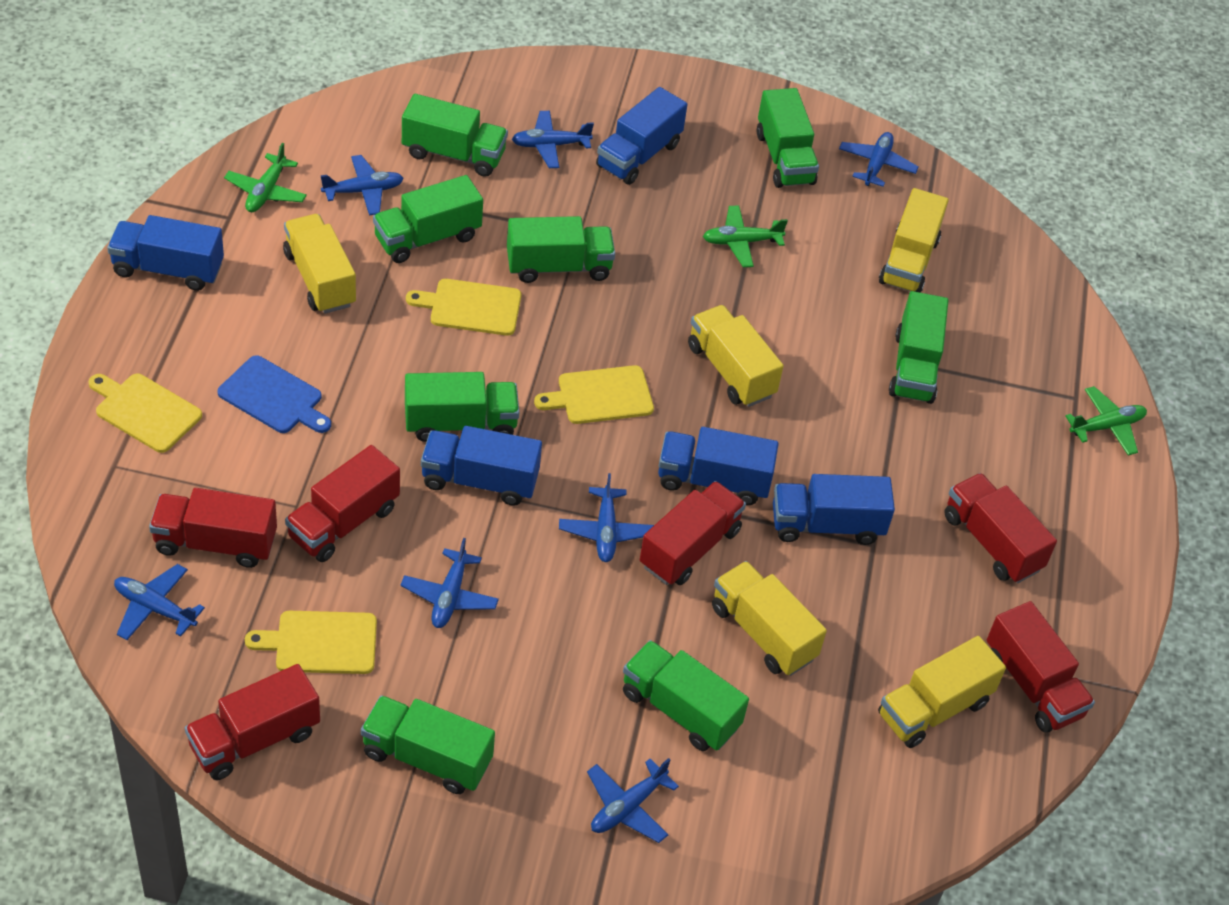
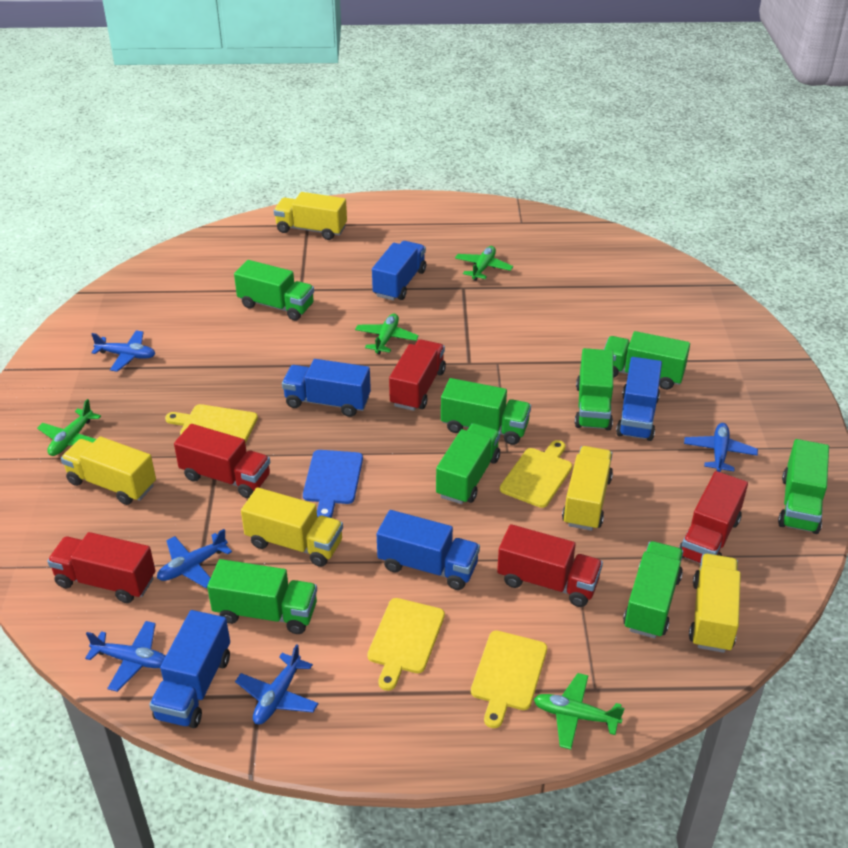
blue plane: [114,564,205,640] [321,155,404,215] [401,538,499,628] [512,111,594,168] [559,473,654,562] [587,758,679,843] [839,132,919,187] = 7 -> [85,621,166,692] [91,330,155,372] [157,529,232,588] [235,644,319,724] [684,423,758,472] = 5
green plane: [224,143,307,212] [703,205,788,267] [1065,386,1147,456] = 3 -> [37,399,101,456] [355,314,419,354] [455,246,513,281] [534,673,625,750] = 4
red truck: [149,488,277,568] [185,664,320,780] [285,445,400,562] [640,481,746,585] [944,473,1057,583] [987,601,1095,733] = 6 -> [47,532,156,603] [174,424,270,498] [389,339,446,411] [497,524,603,607] [679,471,748,564] = 5

